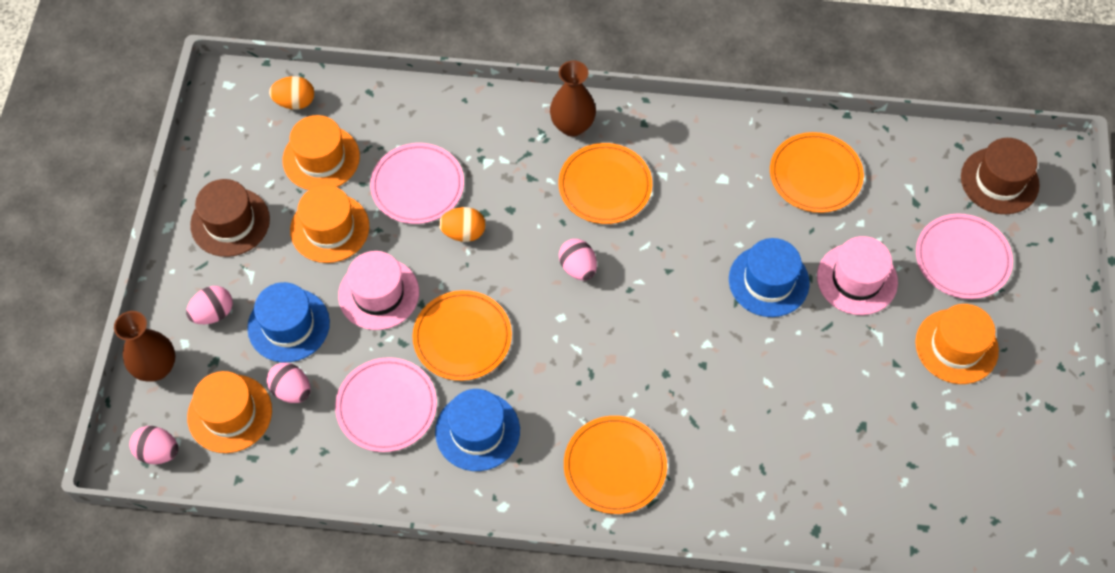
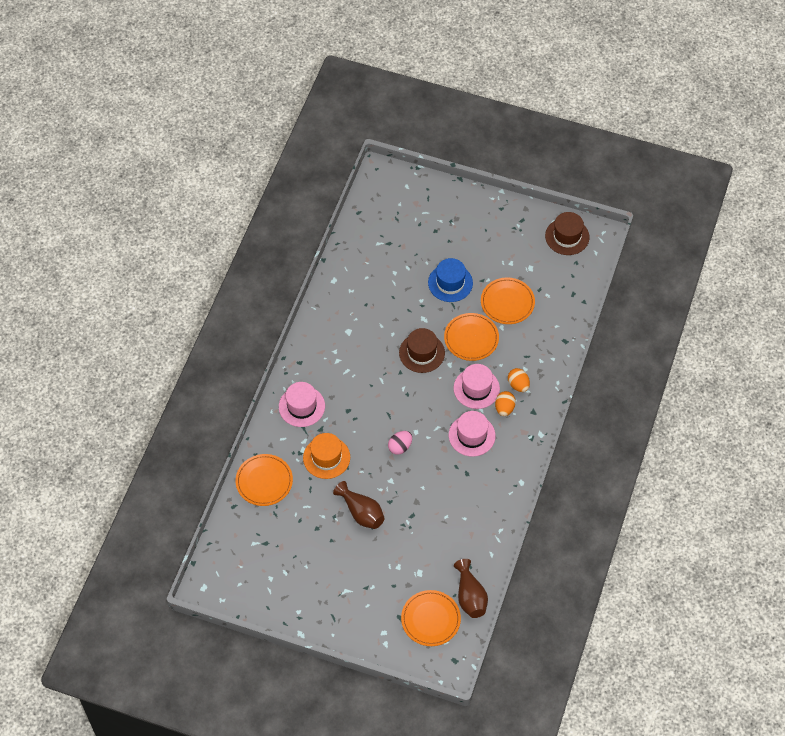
blue hat: [247,282,330,362] [435,389,520,471] [729,238,810,317] = 3 -> [428,258,473,302] = 1
orange hat: [187,371,272,453] [282,115,360,190] [290,185,369,263] [915,304,999,384] = 4 -> [303,433,350,479] = 1
pink egg: [129,426,178,464] [186,286,233,324] [267,363,310,403] [559,239,597,280] = 4 -> [388,431,412,455] = 1
pink hat: [338,251,419,330] [817,236,898,315] = 2 -> [279,382,325,427] [449,411,496,457] [454,364,500,409] = 3
pink plate: [335,357,437,452] [370,143,464,224] [916,213,1013,299] = 3 -> none = 0

